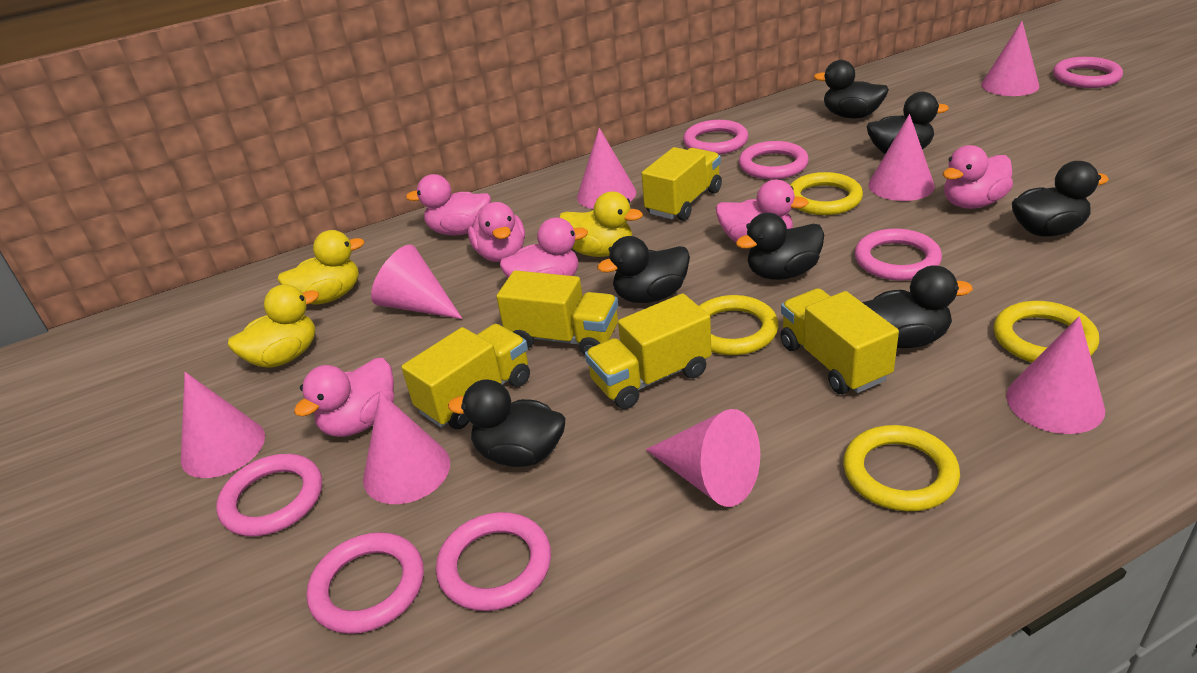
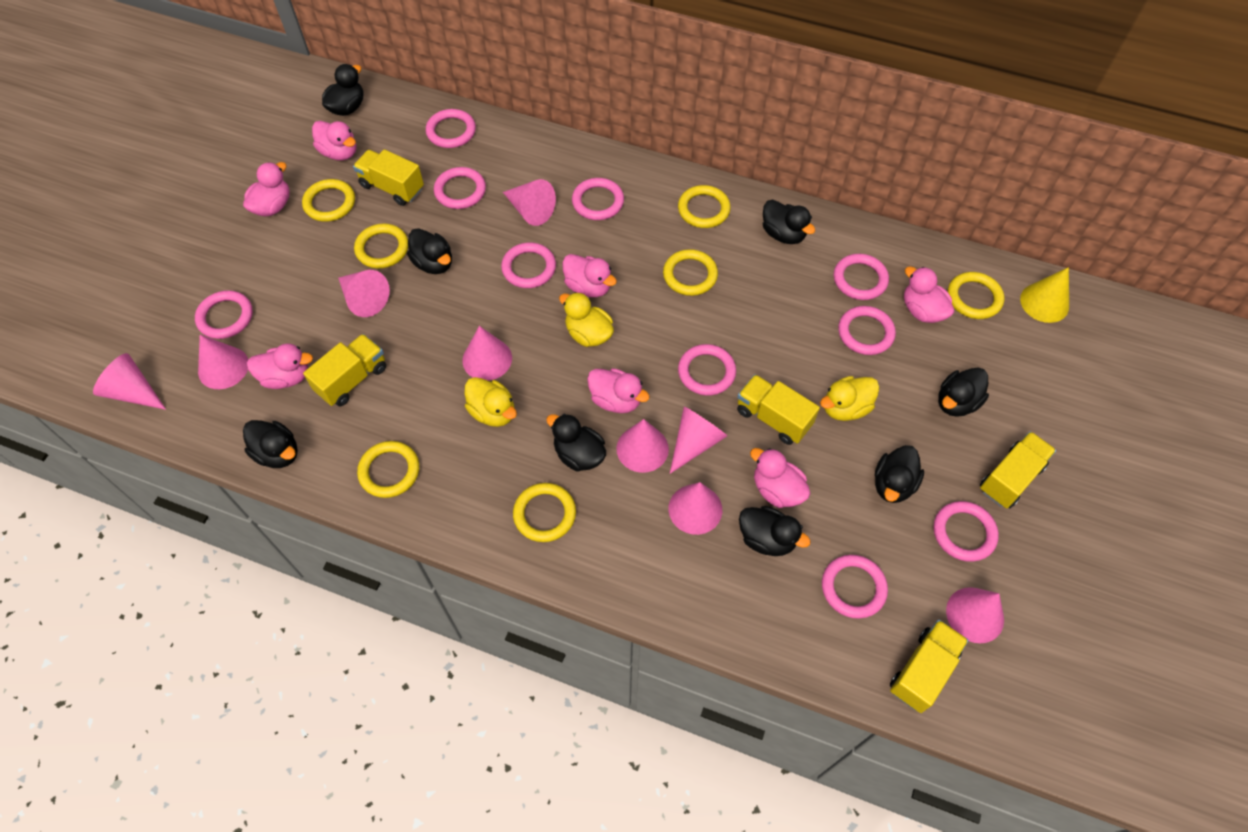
black duck: [448,379,565,467] [597,236,690,303] [736,213,824,280] [814,60,889,118] [862,265,973,348] [867,91,949,154] [1012,161,1109,237] = 7 -> [243,420,298,468] [322,64,363,116] [407,228,452,274] [546,414,606,472] [739,506,811,556] [763,200,815,244] [875,445,924,503] [938,367,989,417] = 8
pink cone: [181,372,265,478] [363,392,450,504] [371,245,462,319] [577,128,636,209] [646,409,760,507] [868,114,935,201] [981,21,1039,96] [1006,316,1105,434] = 8 -> [93,353,166,410] [198,335,248,389] [338,270,390,317] [463,326,512,381] [503,179,556,226] [616,419,669,473] [668,482,722,535] [670,406,727,474] [946,587,1004,643] = 9
pink duck: [294,358,394,437] [406,174,491,235] [468,202,525,262] [500,218,588,278] [716,180,809,242] [943,145,1013,209] = 6 -> [243,162,290,216] [247,343,313,389] [312,121,357,161] [562,254,617,297] [587,368,650,413] [750,448,810,508] [904,266,954,323] = 7
pink ring: [216,454,322,536] [307,532,424,634] [436,512,551,611] [683,120,748,155] [739,141,809,179] [855,229,942,281] [1053,57,1123,88] = 7 -> [195,290,253,339] [426,109,476,148] [434,167,486,209] [501,242,556,288] [572,178,624,220] [678,344,736,396] [822,555,888,619] [834,254,889,300] [838,306,896,355] [934,501,999,562] = 10
yellow cone: none = 0 -> [1020,267,1069,323] = 1
yellow ring: [699,295,779,355] [790,172,863,215] [843,425,960,511] [994,301,1099,363] = 4 -> [302,179,355,222] [354,223,408,268] [357,441,419,498] [513,483,576,542] [663,249,718,296] [678,185,731,228] [948,272,1004,319] = 7

